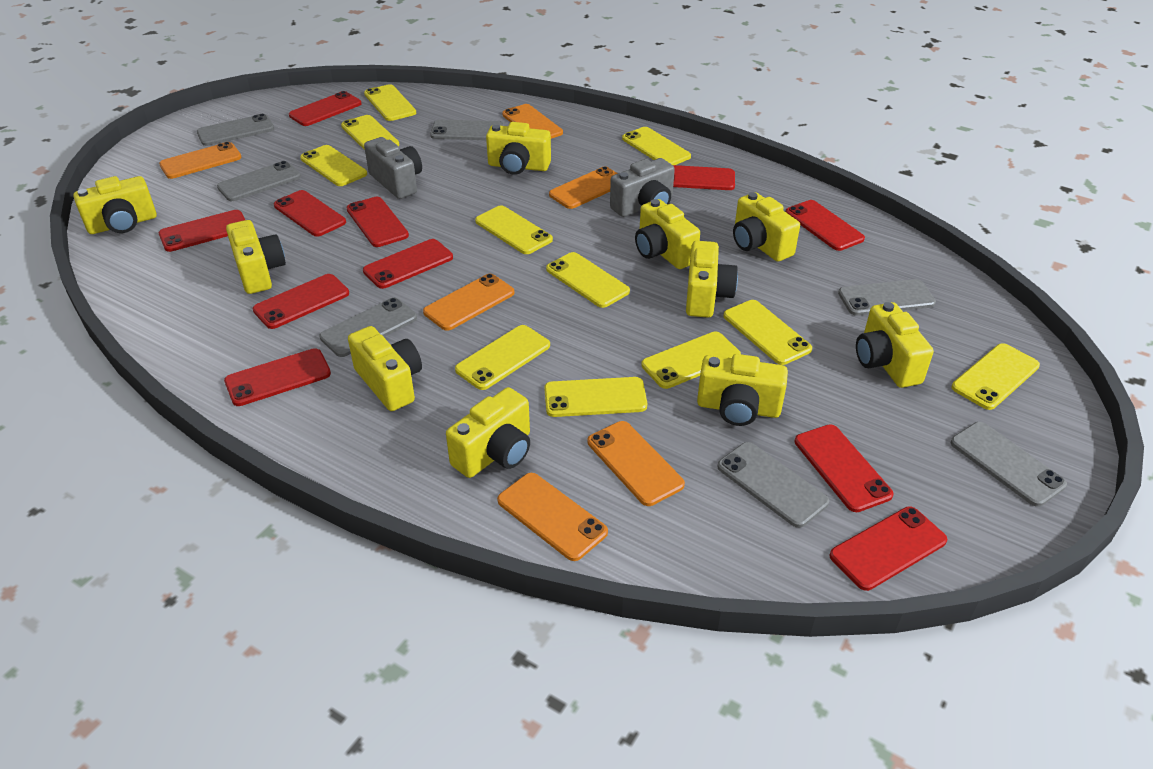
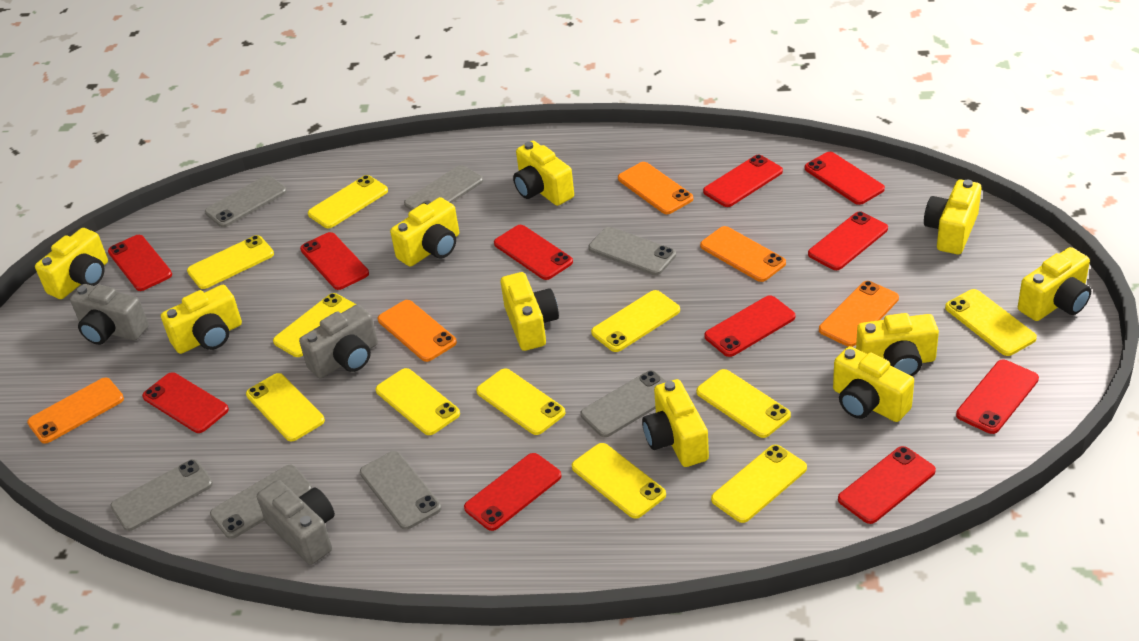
grey camera: [364,137,422,199] [610,158,675,217] = 2 -> [70,284,149,345] [257,480,335,565] [299,304,378,378] = 3
orange phone: [159,142,242,179] [423,274,514,331] [497,473,608,561] [502,104,563,139] [549,166,618,209] [588,421,685,506] = 6 -> [27,378,124,444] [378,300,457,362] [618,162,693,214] [700,226,786,282] [819,281,899,347] = 5

